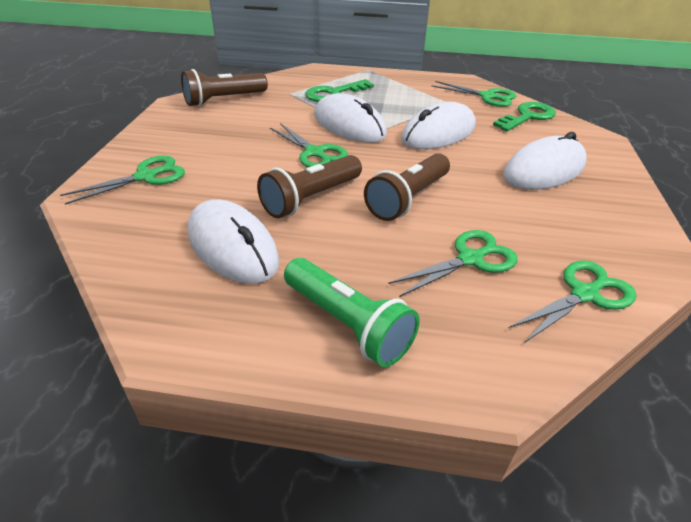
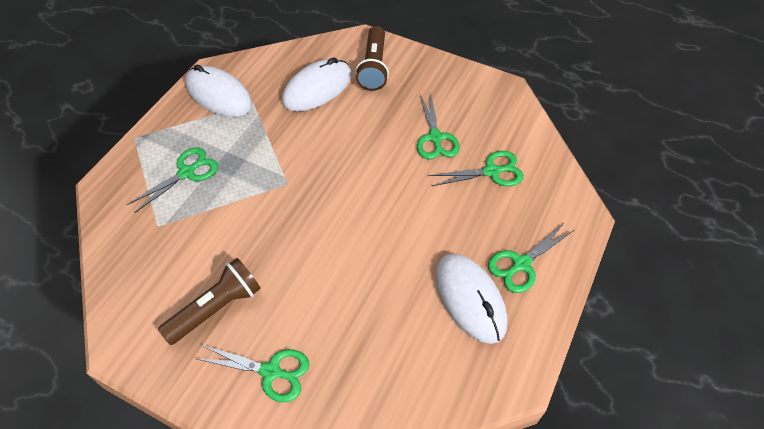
brown flashlight: [181,69,268,107] [257,155,362,218] [364,153,450,221] = 3 -> [158,258,261,345] [355,26,389,91] = 2
green flashlight: [284,258,420,367] = 1 -> none = 0
green key: [305,79,374,102] [493,102,556,131] = 2 -> none = 0
white mouse: [188,199,279,284] [314,93,387,143] [401,102,476,149] [503,132,587,190] = 4 -> [185,65,252,117] [282,57,352,111] [435,254,507,344] = 3

